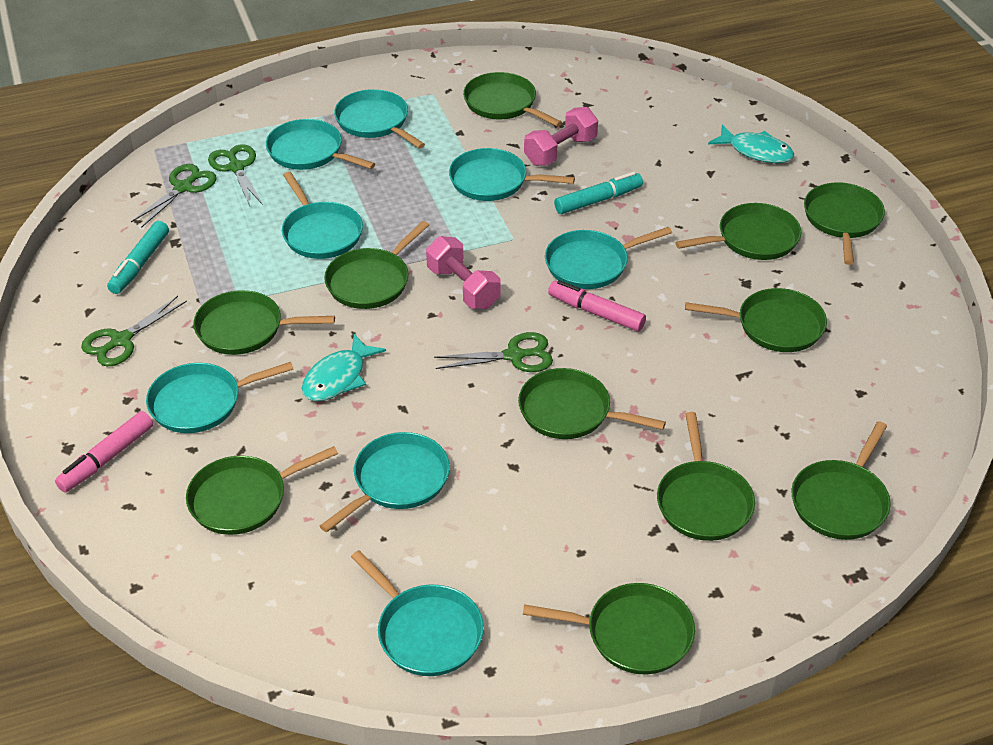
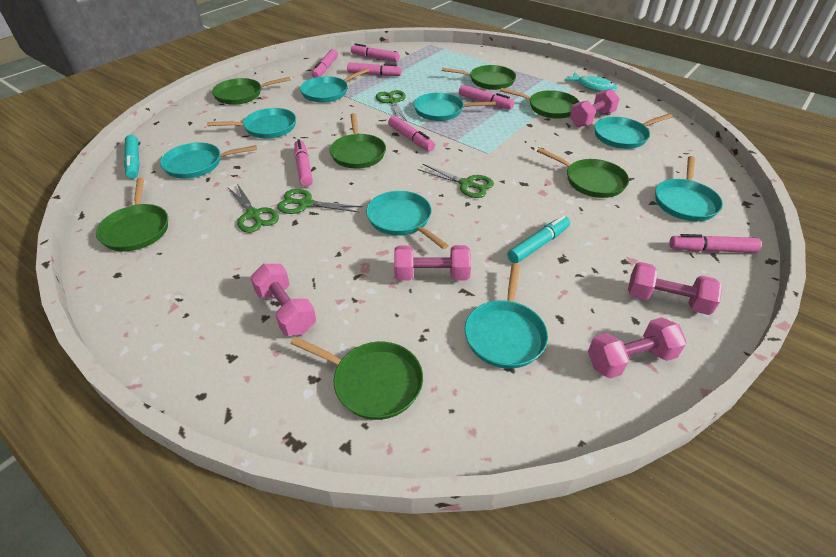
green pan: [186,446,338,535] [193,290,335,355] [324,221,429,309] [463,72,562,127] [518,368,666,439] [523,583,695,674] [657,412,755,541] [675,203,801,260] [685,288,827,352] [791,421,891,540] [804,182,885,265] = 11 -> [96,177,168,251] [212,77,291,105] [291,336,423,420] [329,113,386,169] [442,65,516,90] [500,88,579,119] [537,148,629,198] = 7
pink dumbbell: [426,236,501,309] [524,107,598,166] = 2 -> [250,264,316,336] [394,245,471,281] [570,89,620,127] [588,317,687,379] [628,262,723,315] = 5
pink marker: [55,411,153,492] [548,280,646,331] = 2 -> [294,139,313,187] [311,49,338,78] [347,63,402,76] [351,43,399,62] [388,116,435,151] [459,85,514,110] [669,234,762,253] = 7
turquoise fish: [301,334,386,401] [708,124,794,163] = 2 -> [564,72,617,92] = 1

